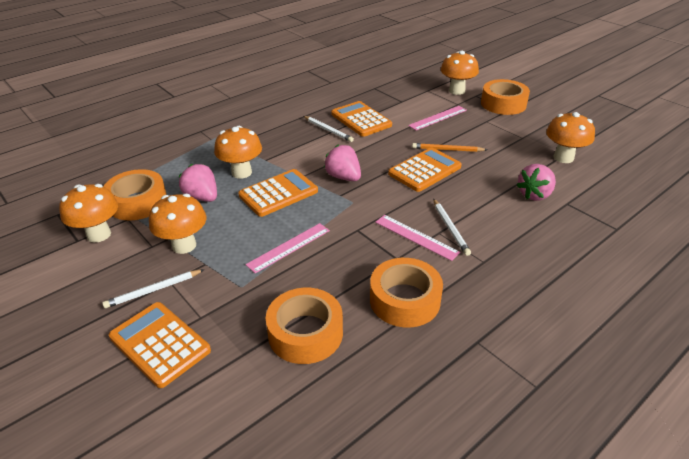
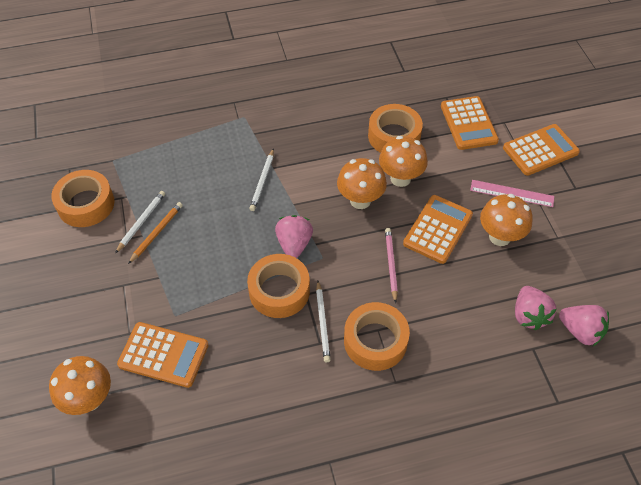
orange mushroom: [59,184,118,242] [149,194,206,254] [214,126,262,179] [441,51,479,95] [546,112,595,163] = 5 -> [49,356,111,415] [337,158,387,209] [379,136,428,187] [480,194,533,246] = 4
pink pencil: none = 0 -> [385,228,398,303] = 1
pink ruler: [245,223,330,273] [375,215,460,261] [408,106,467,130] = 3 -> [470,180,554,207] = 1

